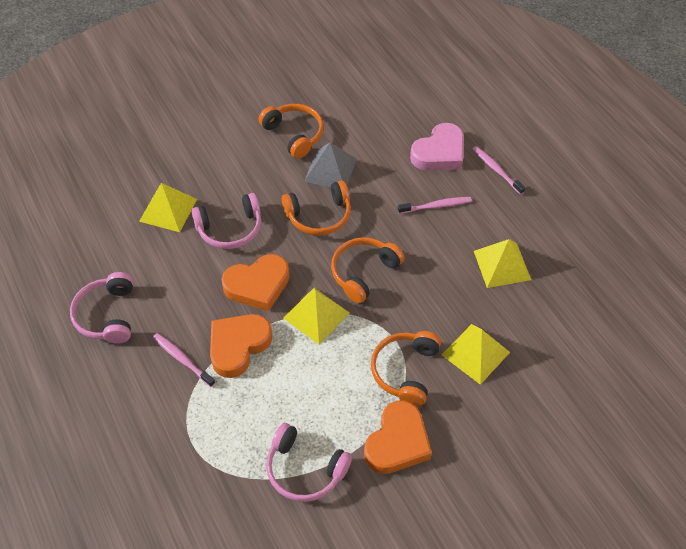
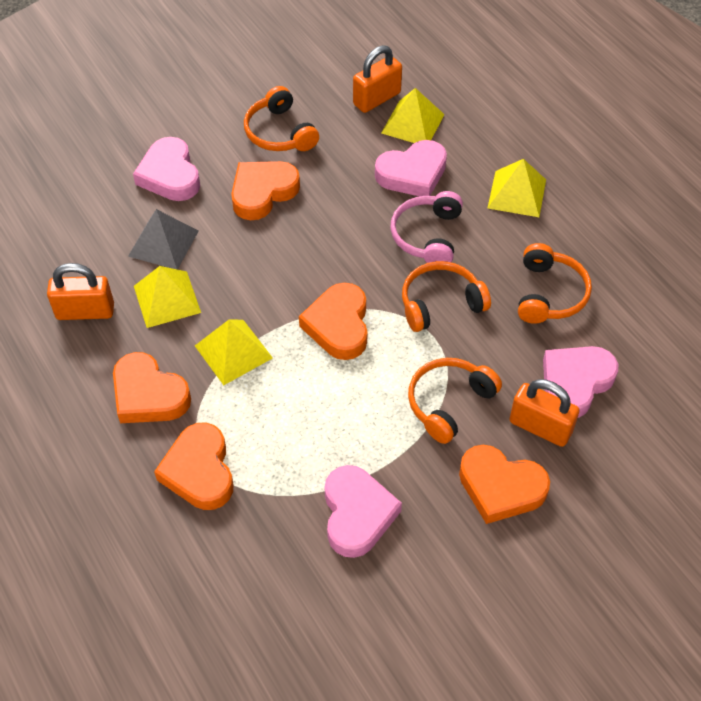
orange heart: [210,314,272,378] [221,254,289,311] [364,400,432,474] = 3 -> [113,352,191,423] [154,422,234,510] [231,161,300,220] [299,283,368,360] [459,445,550,524] = 5
orange padlock: none = 0 -> [47,263,114,320] [353,45,402,113] [509,379,580,447] = 3
pink headphones: [70,272,133,344] [191,193,261,249] [266,423,352,502] = 3 -> [390,191,463,263] = 1
pink heart: [410,123,464,171] = 1 -> [133,137,200,201] [324,465,402,558] [375,140,447,196] [543,346,618,418] = 4
pink toothbrush: [153,333,215,387] [398,197,472,214] [472,146,526,195] = 3 -> none = 0

